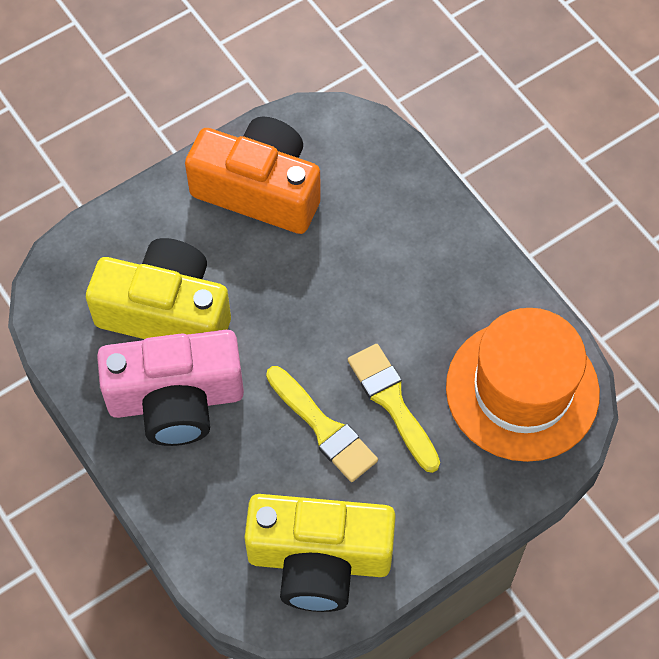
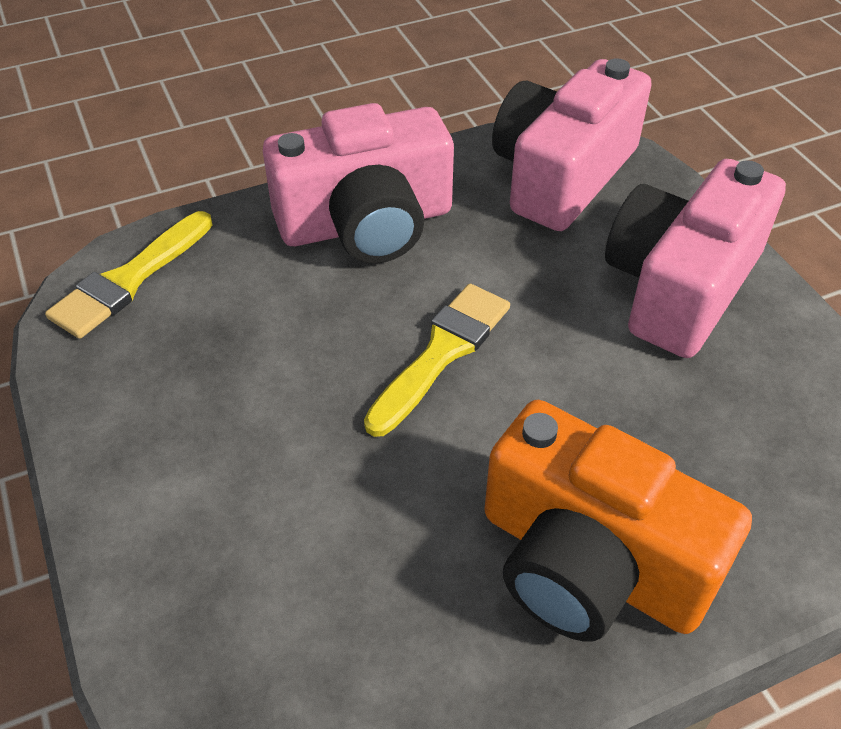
orange hat: [446,308,600,462] = 1 -> none = 0
pink camera: [97,330,244,446] = 1 -> [263,103,454,263] [492,58,652,231] [605,159,786,358] = 3
yellow camera: [86,238,231,339] [244,494,396,612] = 2 -> none = 0

